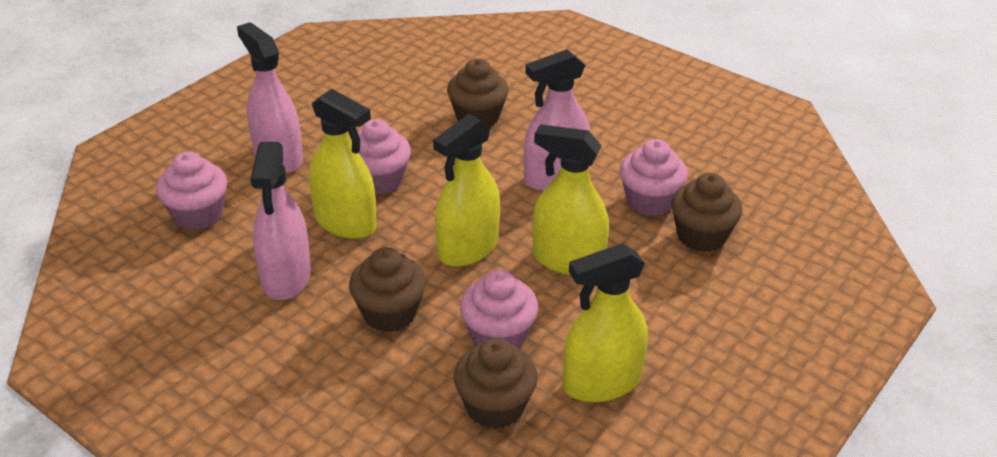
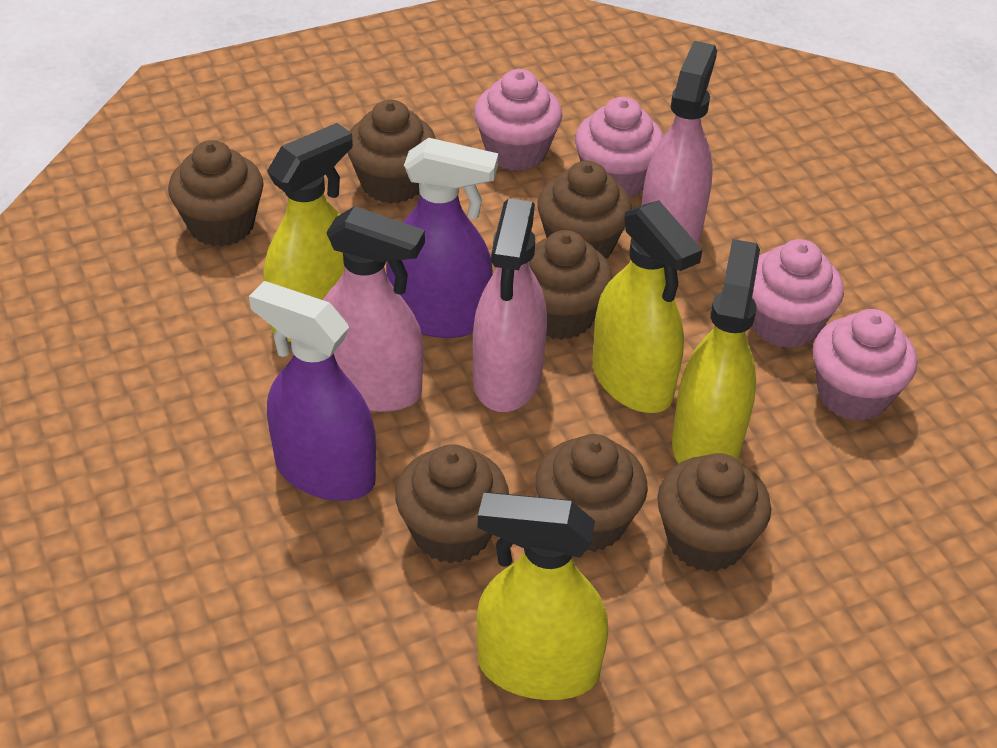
brown cupcake: [349,247,426,332] [447,59,509,126] [454,338,538,429] [671,173,742,252] = 4 -> [168,140,264,247] [347,100,436,204] [395,444,509,564] [528,230,613,340] [535,434,648,552] [538,161,632,259] [657,453,771,572] = 7
purple spray bottle: none = 0 -> [249,281,376,501] [386,138,498,338] = 2

